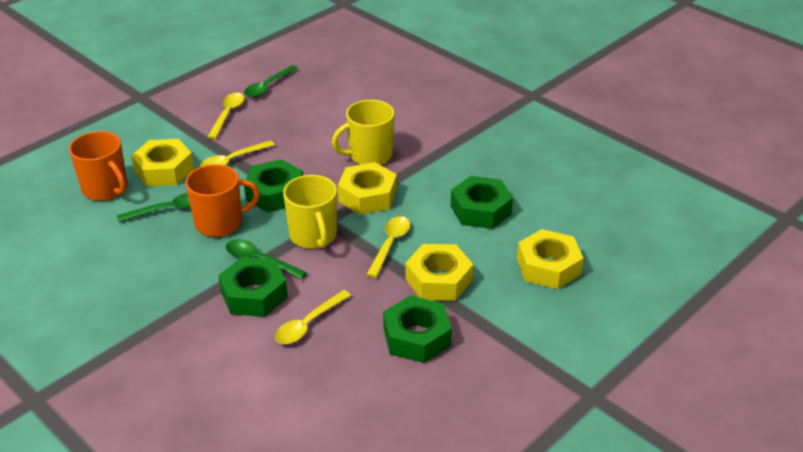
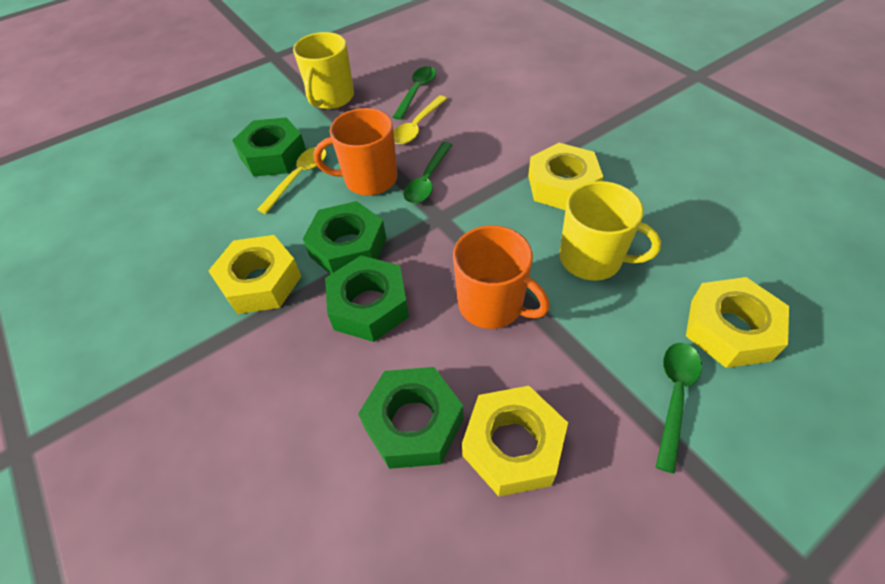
yellow spoon: [200,140,275,167] [208,93,244,139] [275,290,351,344] [366,216,410,278] = 4 -> [257,147,326,214] [394,96,447,145] = 2

